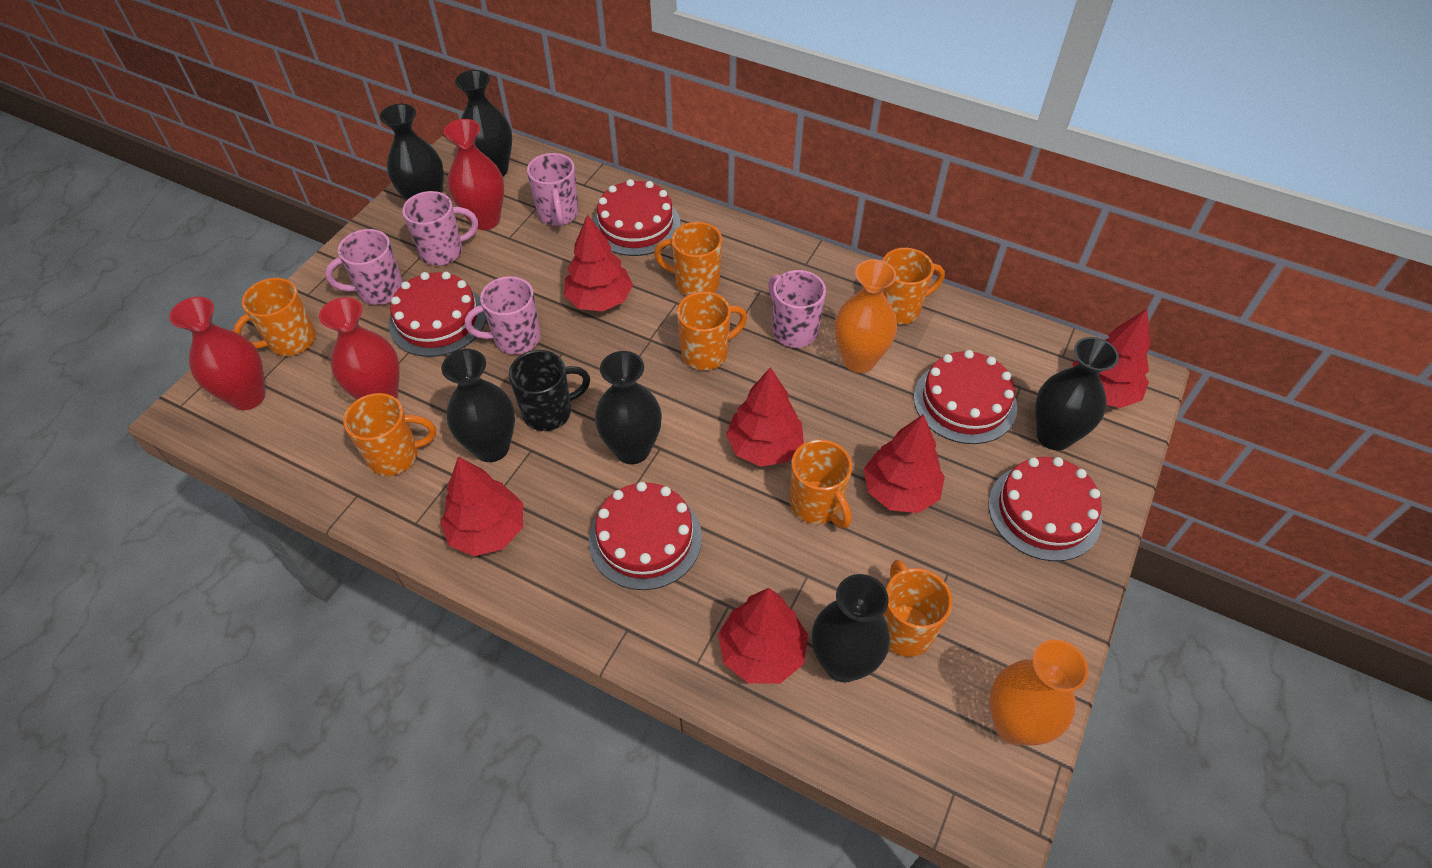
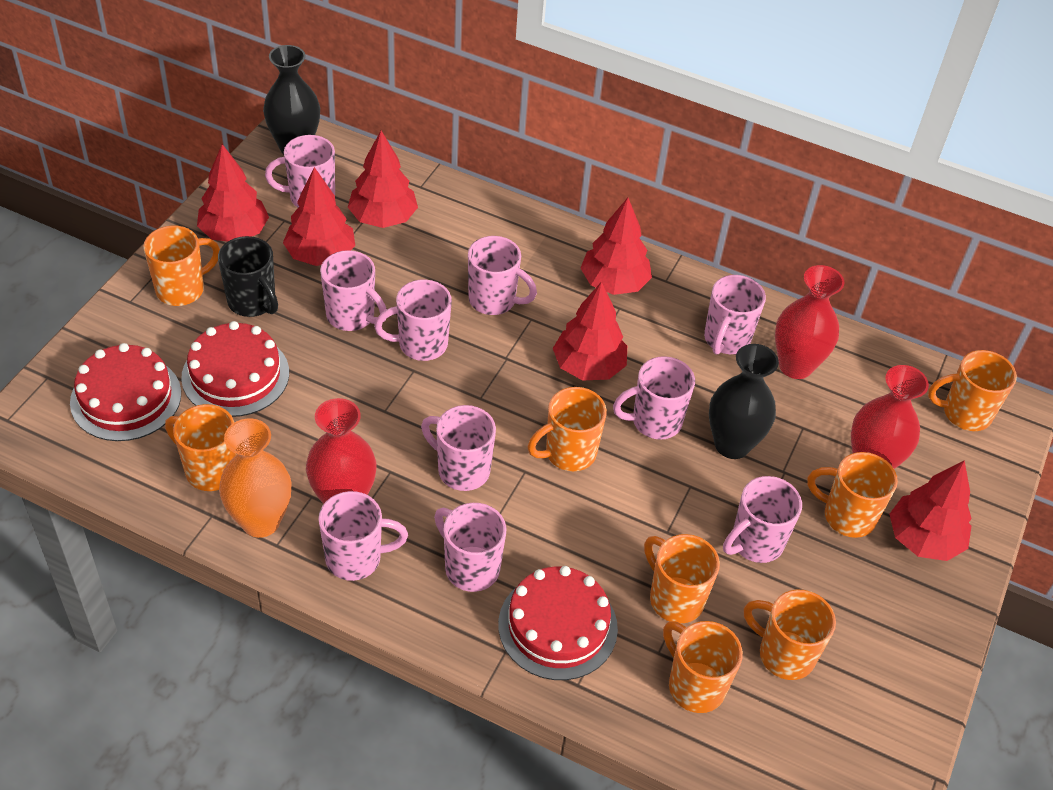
black vase: [380,104,444,201] [441,349,515,462] [455,70,512,176] [595,351,662,464] [812,574,890,683] [1035,337,1119,451] = 6 -> [263,45,320,154] [709,344,779,459] = 2
orange mug: [233,278,316,356] [343,393,436,476] [654,222,722,296] [677,291,747,370] [790,440,852,528] [882,248,945,324] [883,560,952,657] = 7 -> [143,226,220,306] [165,404,237,491] [528,387,607,471] [644,534,720,623] [663,621,743,713] [744,590,836,680] [807,452,898,538] [928,350,1017,431] = 8
orange vase: [835,259,897,373] [989,640,1089,746] = 2 -> [219,418,292,538] = 1
pink mug: [325,229,403,305] [402,191,478,265] [465,276,541,354] [527,153,579,226] [768,270,826,348] = 5 -> [265,135,335,207] [318,491,408,581] [320,250,387,331] [374,280,452,361] [421,405,496,491] [434,503,506,592] [468,236,537,315] [613,356,695,439] [704,275,766,355] [723,476,802,563] = 10
red cake: [389,272,486,357] [589,482,702,590] [593,179,680,256] [914,350,1017,444] [989,457,1102,561] = 5 -> [70,343,181,441] [181,321,289,417] [498,566,618,680] = 3

